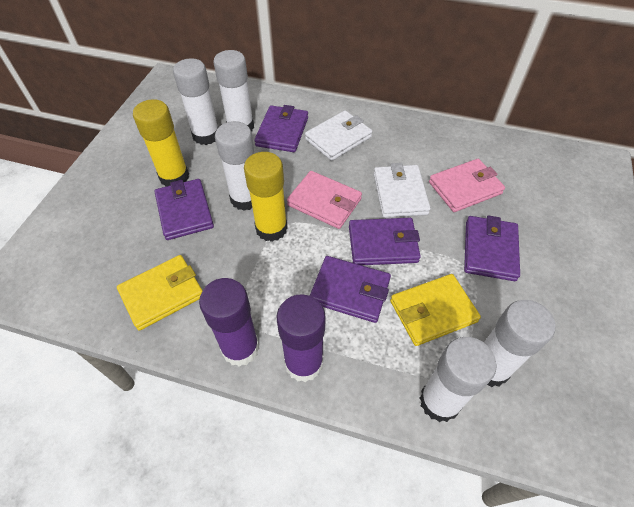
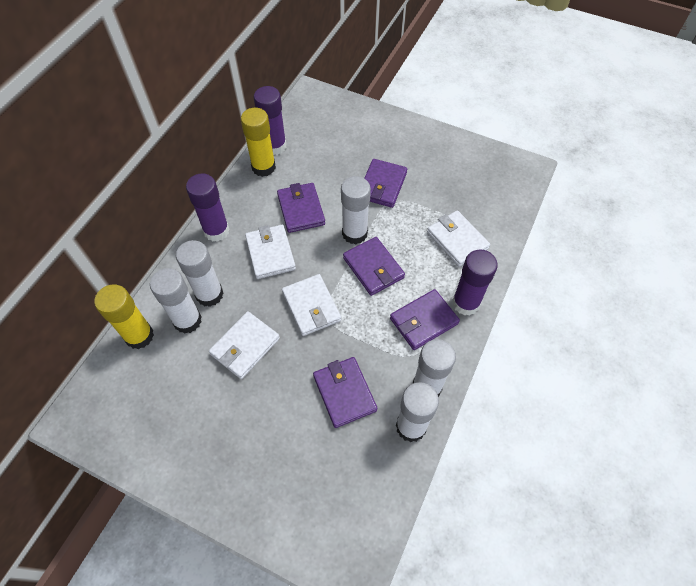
pink wallet: [287,171,362,229] [429,159,505,212] = 2 -> none = 0
purple glue stick: [199,278,259,367] [277,294,326,382] = 2 -> [186,173,230,242] [254,86,286,155] [452,249,498,316] = 3
white wallet: [305,110,372,161] [374,163,431,218] = 2 -> [209,311,280,379] [245,225,296,279] [282,274,341,336] [427,210,490,267] = 4
yellow wallet: [117,255,203,331] [390,274,481,346] = 2 -> none = 0

